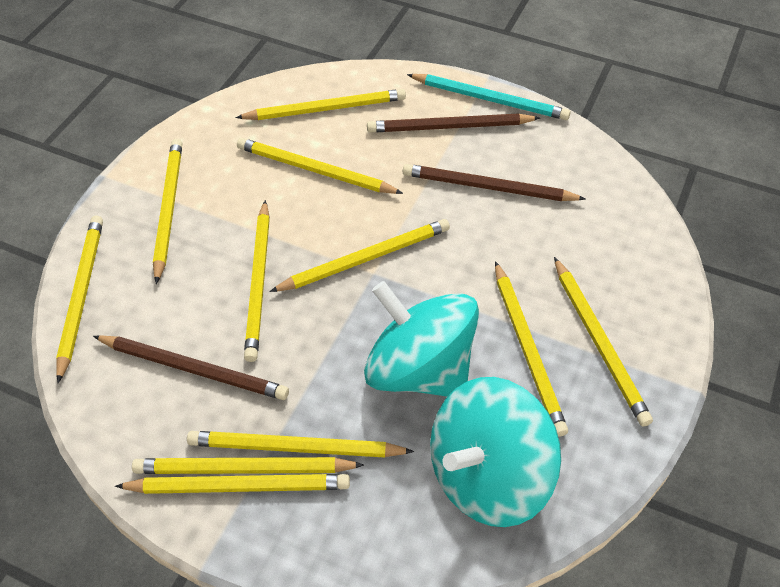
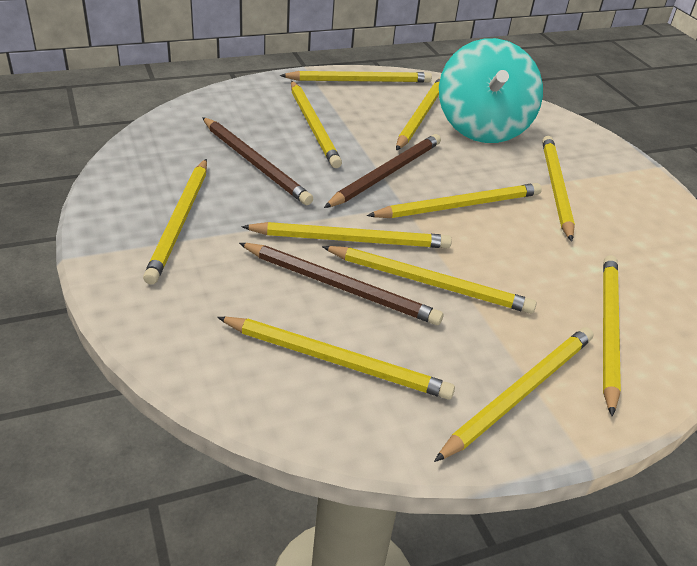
turquoise pencil: [407,74,571,120] = 1 -> none = 0
turquoise spinning top: [364,281,479,397] [430,377,561,527] = 2 -> [439,38,543,143] = 1

